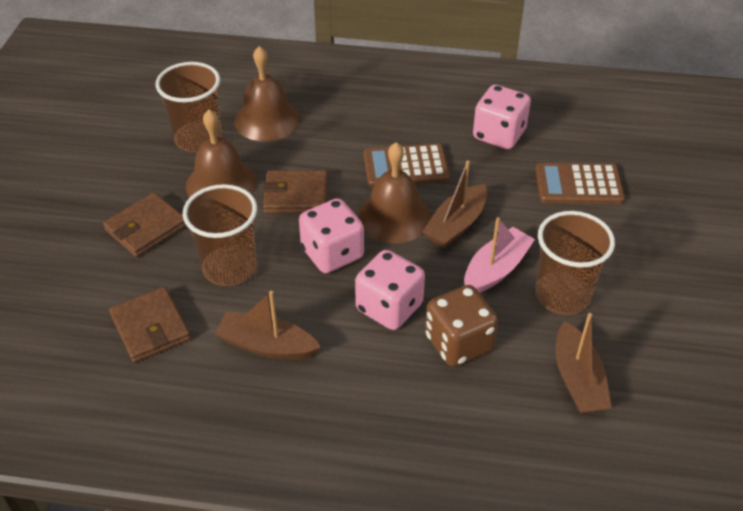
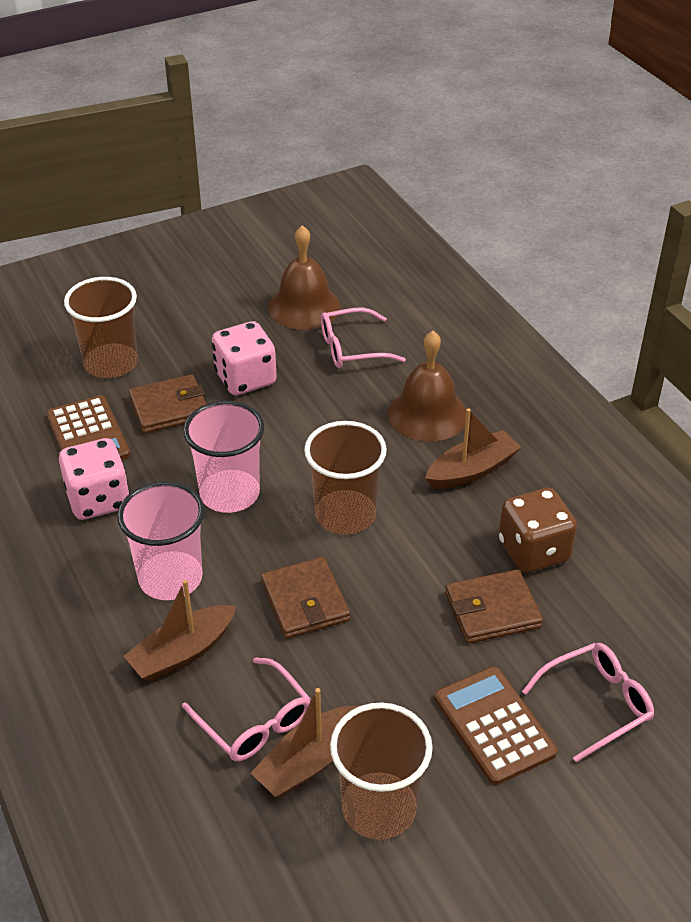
brown bell: [186,109,256,198] [234,46,300,141] [358,142,431,243] = 3 -> [268,225,341,330] [388,331,466,442] = 2
pink boat: [464,218,535,293] = 1 -> none = 0
pink cup: none = 0 -> [117,481,205,600] [183,401,264,513] = 2
pink dice: [299,198,364,273] [355,250,425,330] [473,85,531,149] = 3 -> [59,438,130,520] [212,321,277,395] = 2
pink glasses: none = 0 -> [182,657,311,761] [321,307,406,368] [522,643,654,762] = 3

